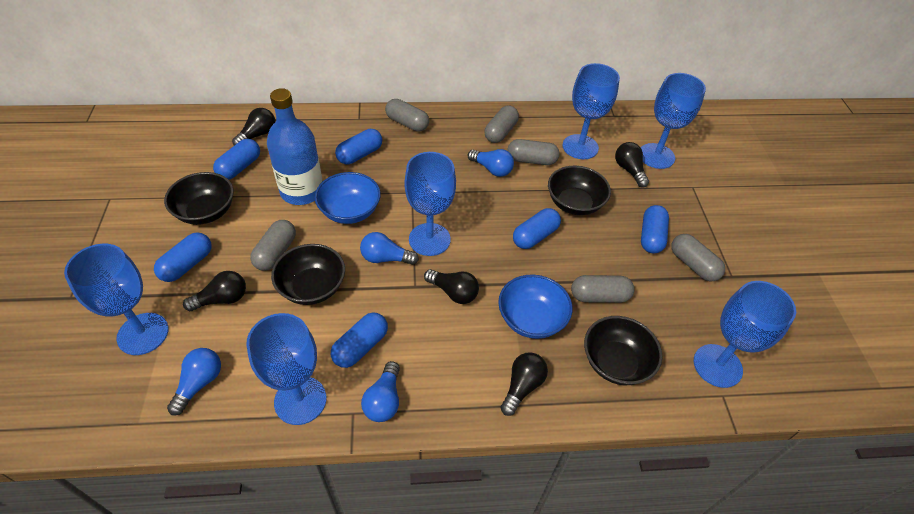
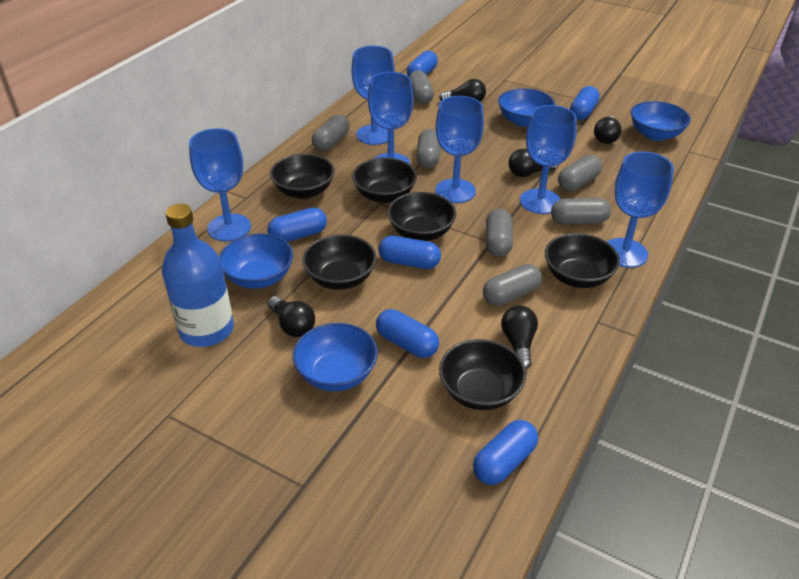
black bowl: [164,172,234,225] [271,244,345,305] [548,166,611,215] [584,316,662,385] = 4 -> [270,154,335,199] [302,234,377,290] [352,158,417,203] [387,192,457,241] [439,339,526,410] [545,233,620,288] = 6
blue bowl: [315,172,381,224] [498,275,572,339] = 2 -> [219,233,293,289] [292,323,378,391] [498,88,555,127] [631,101,691,141] = 4
blue light bulb: [167,348,221,415] [360,232,419,265] [361,361,400,422] [468,149,514,177] = 4 -> none = 0
grey capsule: [250,220,296,271] [385,99,429,132] [485,105,519,143] [507,139,560,165] [571,275,635,303] [671,234,725,281] = 6 -> [312,115,350,151] [409,70,434,104] [416,129,441,168] [483,264,542,306] [486,208,513,257] [551,198,611,225] [558,155,602,191] = 7

